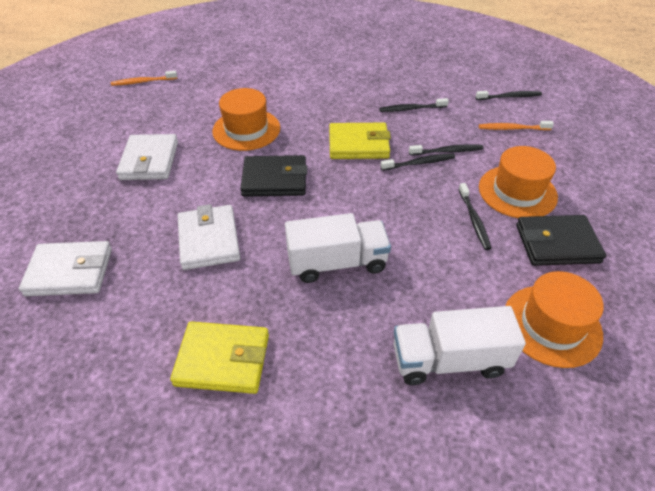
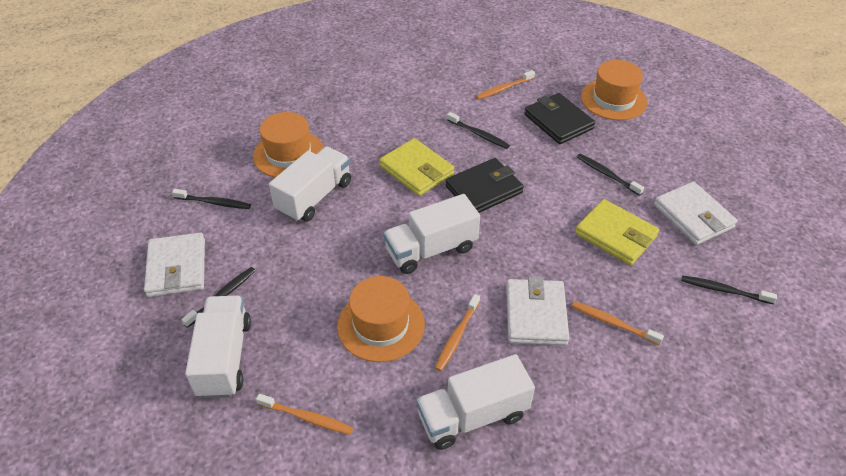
orange toothbrush: [111,71,177,86] [479,121,554,130] = 2 -> [256,394,353,435] [435,294,480,371] [476,70,535,100] [572,301,664,345] = 4
white truck: [285,213,391,283] [394,306,526,385] = 2 -> [185,295,251,398] [269,146,351,222] [383,194,480,274] [416,354,535,450] = 4

